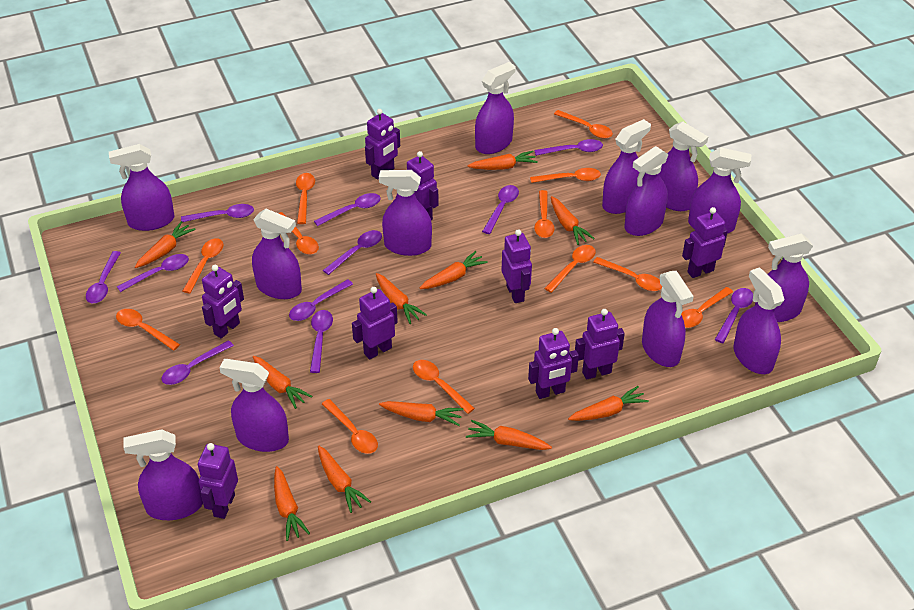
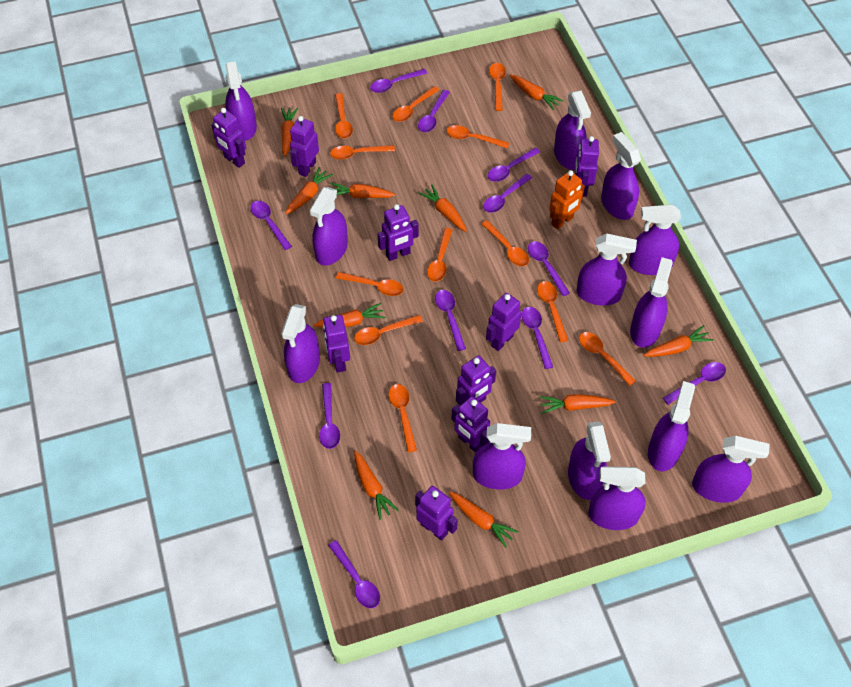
orange carrot: [135,221,196,268] [253,356,312,409] [274,466,310,541] [318,446,371,513] [376,273,427,324] [379,401,464,426] [420,251,488,289] [466,420,552,450] [467,151,538,170] [551,196,595,245] [568,386,649,421] = 11 -> [281,108,298,156] [285,167,333,214] [313,303,385,328] [330,183,395,198] [354,450,398,520] [419,185,467,232] [449,492,518,548] [510,74,564,110] [539,394,616,414] [644,325,713,357] = 10
orange robot: none = 0 -> [549,170,585,229] = 1

